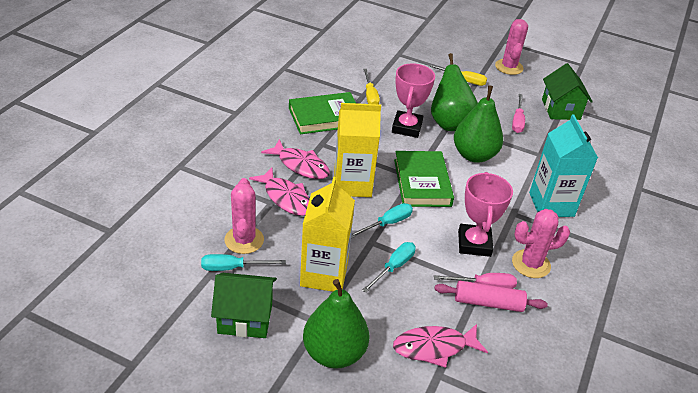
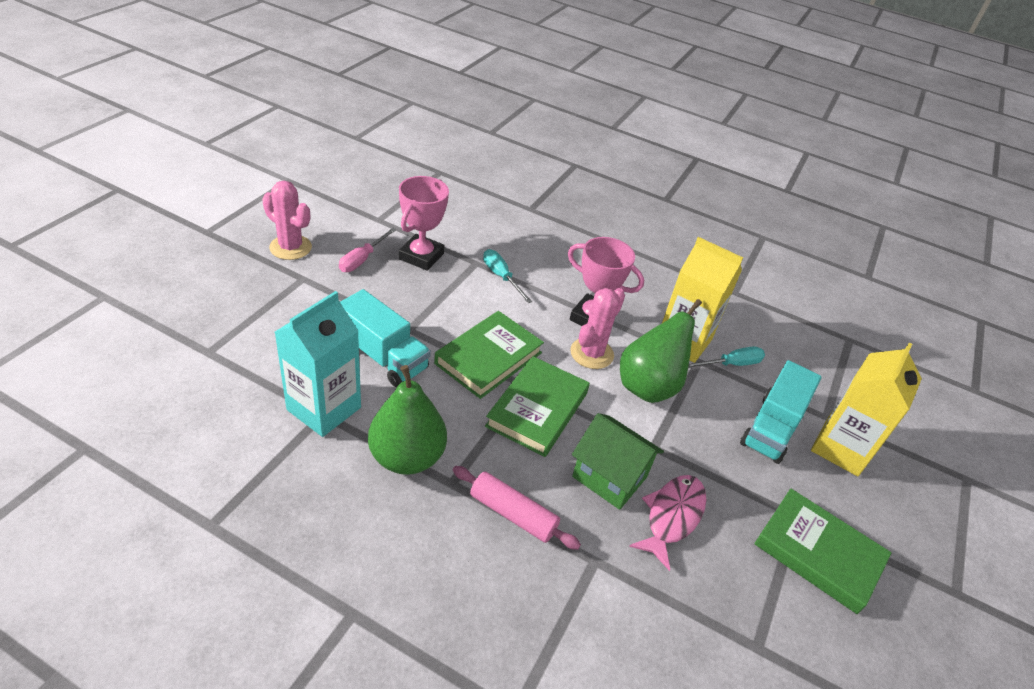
green book: [289,92,356,135] [394,151,454,207] = 2 -> [434,311,544,399] [485,356,590,457] [754,489,892,614] = 3
green house: [211,273,277,338] [542,63,593,120] = 2 -> [572,413,664,510] = 1
green pear: [303,279,369,369] [431,53,478,131] [454,86,503,163] = 3 -> [368,365,447,475] [620,299,702,403] = 2
pink cactus: [224,178,264,254] [495,19,528,75] [512,209,570,278] = 3 -> [262,181,312,260] [570,288,625,369] = 2
pink fish: [249,167,310,216] [261,139,330,179] [393,324,488,368] = 3 -> [629,475,707,571] = 1
pink screwdriver: [434,273,517,289] [512,94,525,133] = 2 -> [339,228,397,272] = 1
turquoise screwdriver: [201,254,286,271] [351,203,413,238] [362,242,416,293] = 3 -> [483,249,532,303] [688,346,765,368] = 2
turquoise truck: none = 0 -> [340,289,431,387] [740,360,822,464] = 2
yellow screwdriver: [363,69,380,104] [429,64,487,86] = 2 -> none = 0

